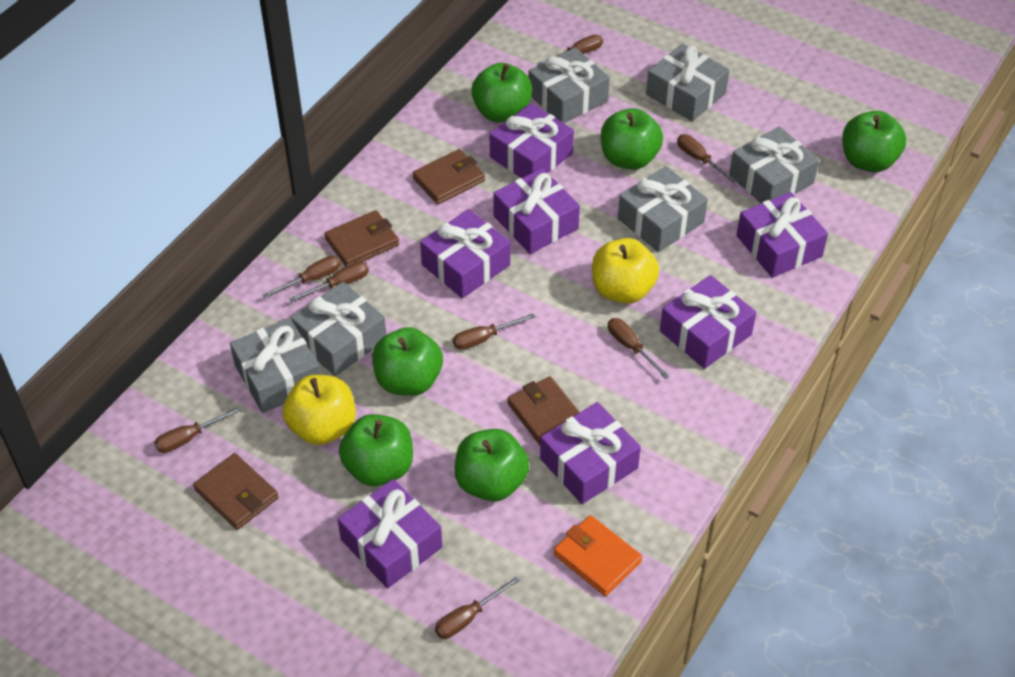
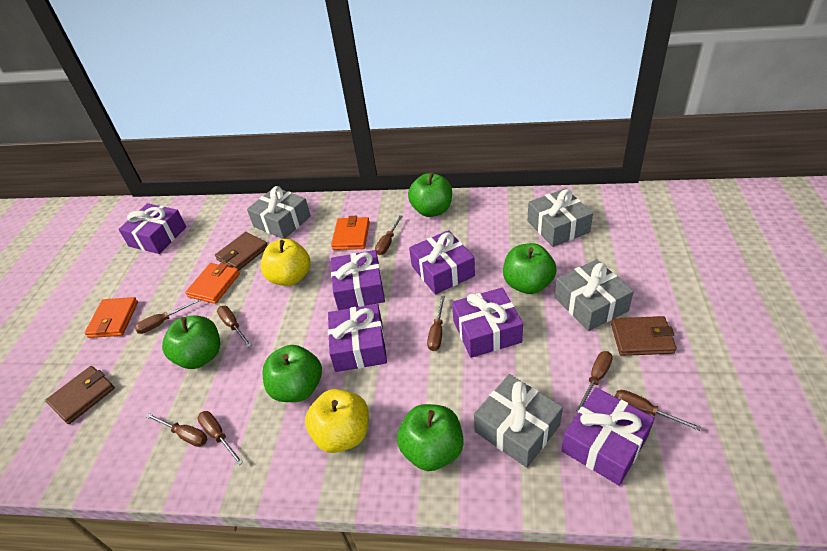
brown wallet: [193,453,279,530] [325,210,399,267] [413,149,485,204] [507,376,580,445] = 4 -> [45,366,115,424] [215,232,268,271] [611,316,677,356] = 3
green apple: [339,414,413,486] [372,327,443,396] [455,429,529,501] [471,63,532,122] [601,108,663,170] [842,111,906,172] = 6 -> [162,316,220,369] [262,345,322,402] [397,404,464,471] [408,172,452,217] [503,243,557,294] = 5
grey gift: [230,318,320,413] [291,282,386,376] [528,47,610,123] [618,166,708,252] [646,44,729,121] [729,127,819,204] = 6 -> [247,186,311,239] [474,374,563,468] [527,188,593,247] [555,259,634,331] = 4
orange wallet: [554,515,642,596] = 1 -> [85,297,138,338] [185,263,240,304] [331,216,370,250] = 3
purple gift: [338,479,442,588] [420,209,510,298] [490,103,574,178] [493,168,580,254] [540,402,641,504] [660,275,756,369] [736,192,828,278] = 7 -> [118,203,186,254] [328,304,387,372] [331,250,385,310] [409,230,475,294] [452,288,523,358] [561,387,655,486] = 6

